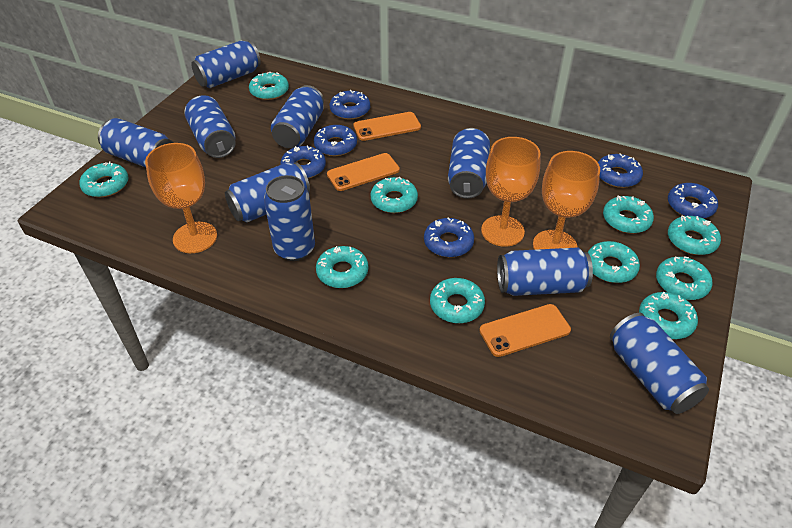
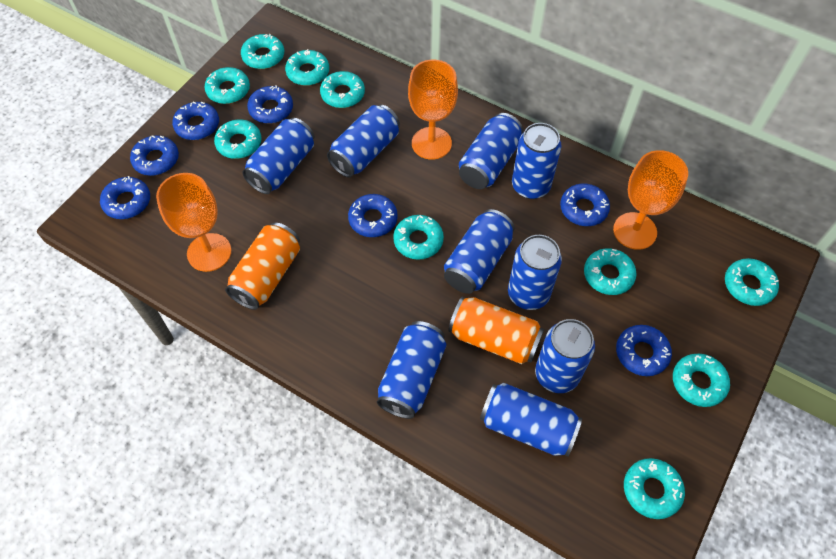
blue donut: [280,145,326,178] [314,125,357,156] [330,90,370,119] [424,217,474,257] [598,153,643,188] [668,183,718,218] = 6 -> [100,176,150,219] [130,135,179,176] [172,102,219,140] [247,85,293,123] [348,194,398,237] [560,184,610,226] [616,325,672,376] = 7
orange can: none = 0 -> [225,222,300,310] [448,297,544,364] = 2
orange phone: [327,153,400,191] [353,112,421,141] [479,304,571,357] = 3 -> none = 0

